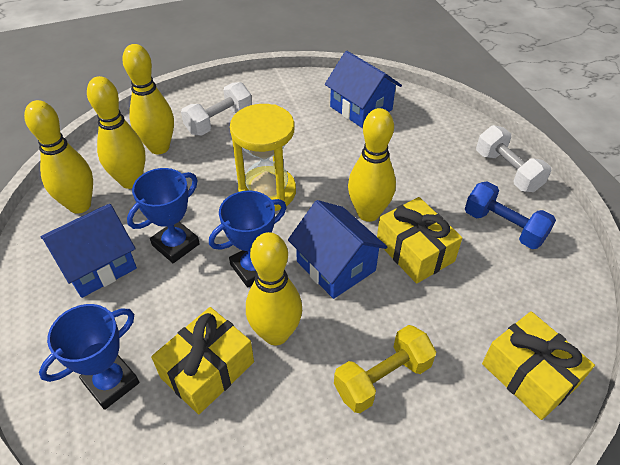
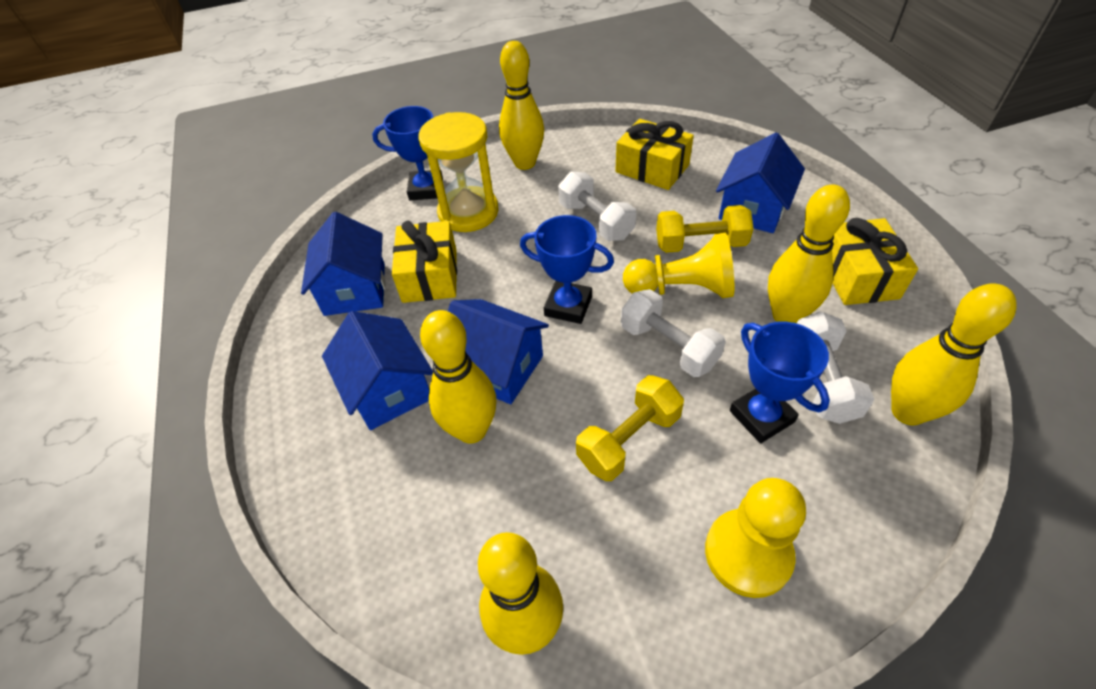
blue dumbbell: [465,181,556,249] = 1 -> none = 0
blue house: [40,204,137,298] [288,200,387,299] [325,51,402,128] = 3 -> [301,212,386,316] [322,311,433,430] [448,299,549,404] [716,133,805,233] = 4
white dumbbell: [181,82,252,136] [476,125,551,192] = 2 -> [558,171,636,241] [621,289,726,377] [797,311,874,424] = 3
yellow dumbbell: [334,325,436,413] = 1 -> [576,375,684,481] [656,205,754,253] = 2
yellow pawn: none = 0 -> [623,233,734,298] [705,478,806,598] = 2

